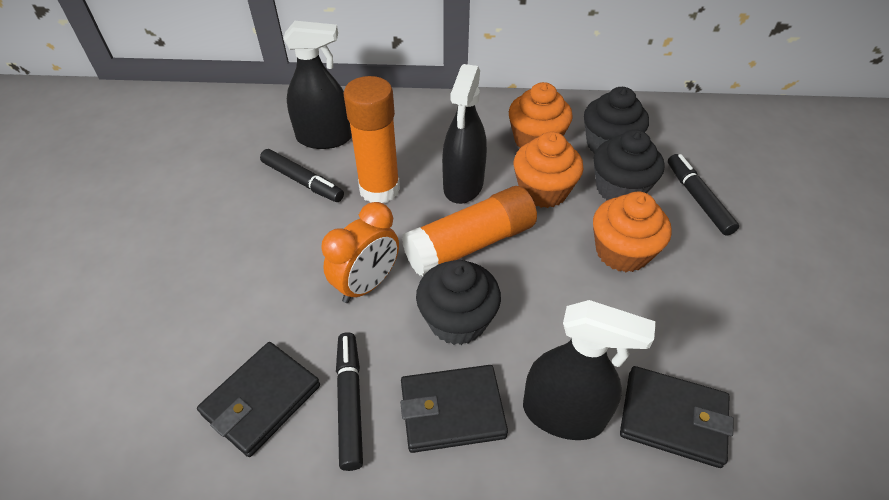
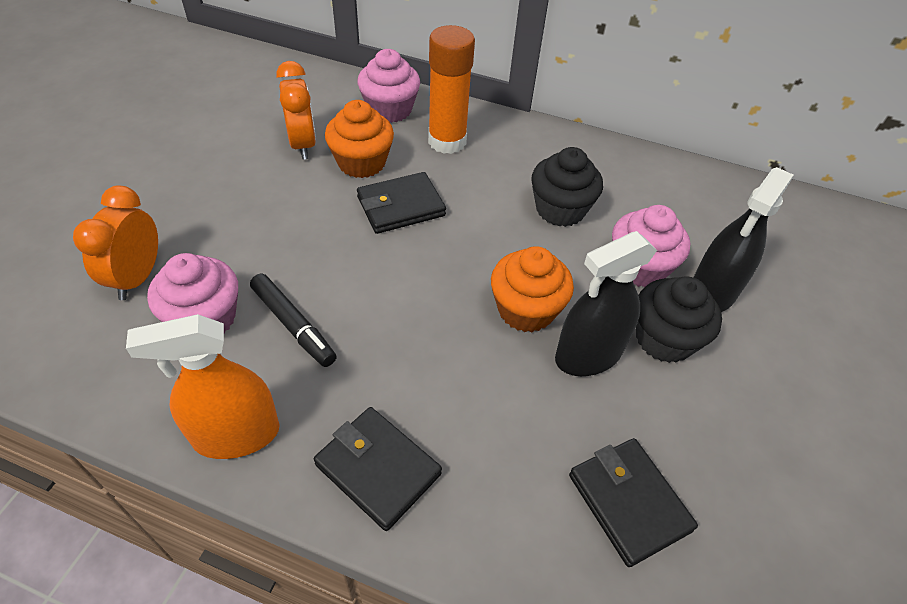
black cupcake: [416,260,501,345] [584,87,649,154] [594,129,665,201] = 3 -> [532,147,603,227] [636,276,722,363] = 2
black marker: [260,149,344,202] [336,332,363,471] [668,154,739,236] = 3 -> [250,274,337,367] = 1
black spray bottle: [283,21,352,149] [442,64,487,204] [523,300,656,440] = 3 -> [555,231,657,376] [693,167,793,312] = 2
orange clock: [321,202,399,303] = 1 -> [73,186,158,300] [276,61,316,160] = 2
orange cupcake: [509,82,573,148] [514,131,584,208] [593,192,672,272] = 3 -> [325,100,394,178] [491,246,574,332] = 2
orange glue stick: [344,76,400,203] [402,186,537,276] = 2 -> [428,25,475,154] = 1
orange spray bottle: none = 0 -> [126,314,280,459] = 1
pink cupcake: none = 0 -> [147,253,238,334] [357,49,420,123] [612,205,690,287] = 3

